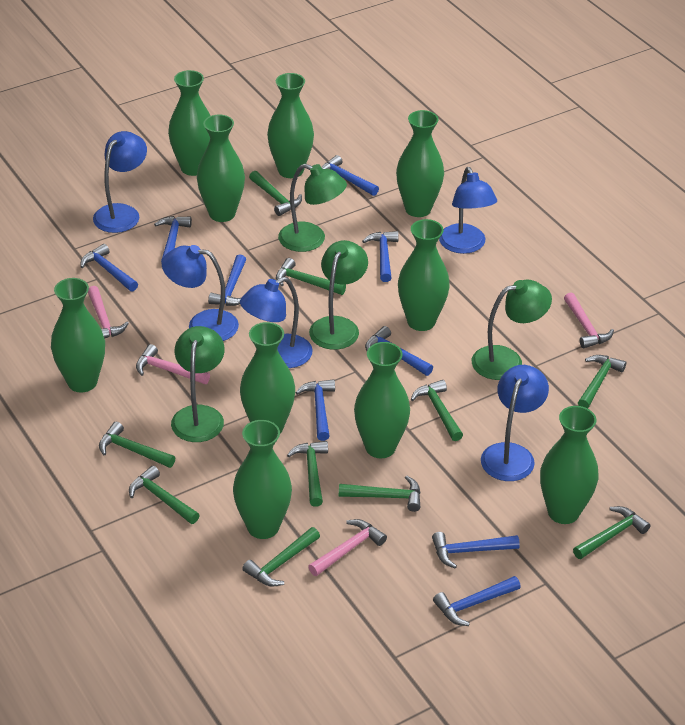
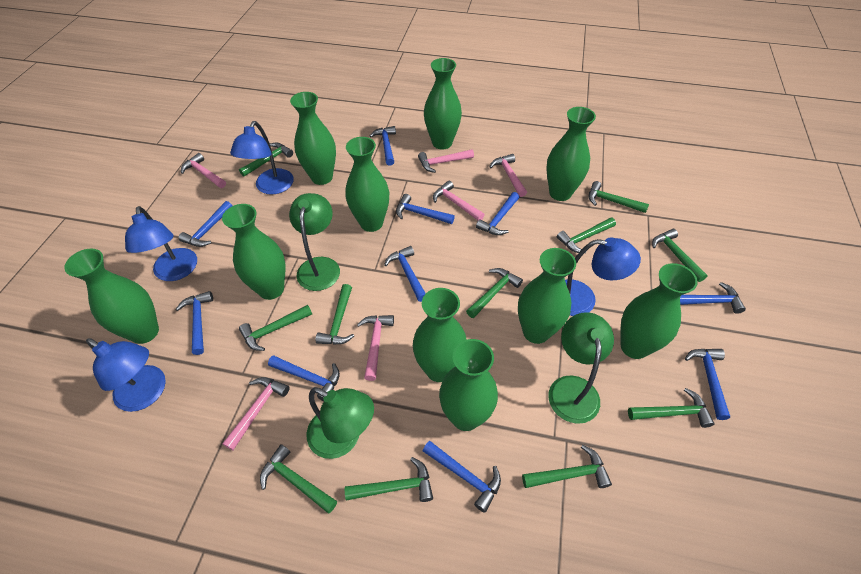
blue hammer: [81,244,138,292] [154,216,192,262] [208,254,246,306] [295,379,335,441] [322,155,379,196] [362,231,399,282] [365,326,433,376] [432,532,520,568] [433,576,521,626] = 9 -> [176,291,213,355] [178,201,232,247] [268,355,340,401] [370,126,396,166] [384,246,426,302] [396,194,455,224] [423,441,501,513] [476,192,520,235] [680,282,746,314] [685,349,730,420] = 10
blue lamp: [93,131,147,233] [162,245,239,341] [240,277,313,368] [439,167,497,254] [481,365,549,481] = 5 -> [86,338,166,412] [125,206,197,281] [230,121,294,195] [565,237,641,316] = 4
green hammer: [99,422,175,468] [129,466,200,524] [242,527,320,586] [249,171,302,216] [276,258,346,295] [287,441,328,507] [339,475,421,512] [411,380,463,441] [573,506,650,559] [578,355,626,408] = 10 -> [239,142,293,177] [239,305,312,351] [260,444,337,513] [315,284,354,345] [345,457,433,502] [466,268,523,318] [522,445,612,488] [557,217,616,253] [589,181,649,213] [628,388,714,428] [652,229,708,282] = 11
green lamp: [171,326,225,442] [278,164,347,252] [309,240,368,350] [472,280,552,380] = 4 -> [289,193,340,291] [307,387,374,459] [548,312,614,424] = 3
pink hammer: [88,286,129,339] [136,344,210,384] [308,519,387,576] [564,292,614,348] = 4 -> [181,153,226,188] [222,377,290,450] [357,315,394,381] [418,149,474,173] [433,181,485,220] [490,154,527,197] = 6

